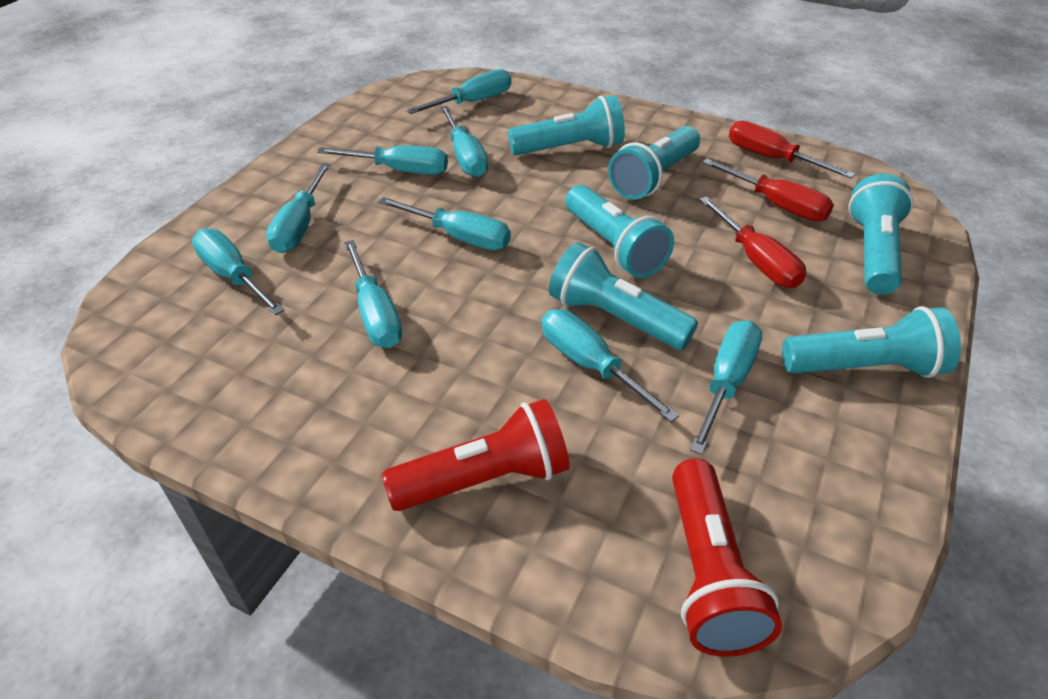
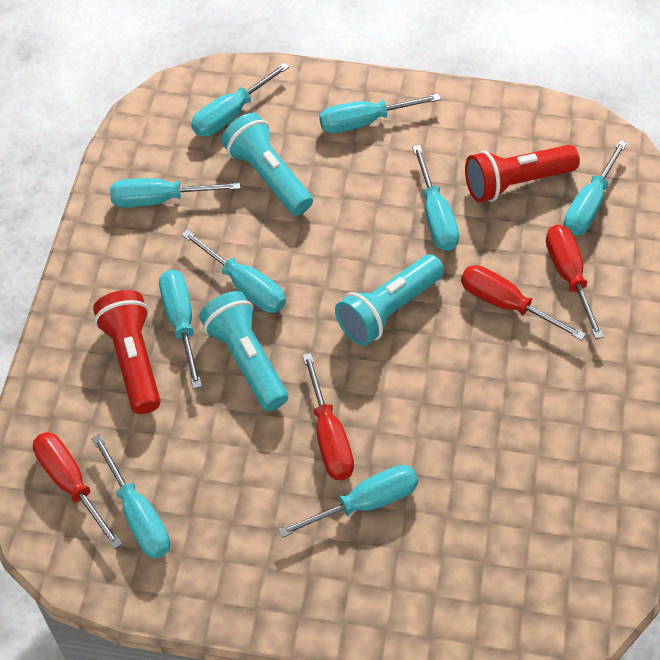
red screwdriver: [699,196,806,288] [702,158,834,222] [729,121,855,178] = 3 -> [33,432,122,550] [302,353,354,480] [461,265,586,341] [546,225,604,339] = 4
turquoise flashlight: [508,95,625,155] [549,242,698,350] [565,185,674,278] [608,126,700,200] [782,306,961,378] [848,174,913,295] = 6 -> [199,291,288,411] [221,113,313,215] [335,254,444,346] = 3

